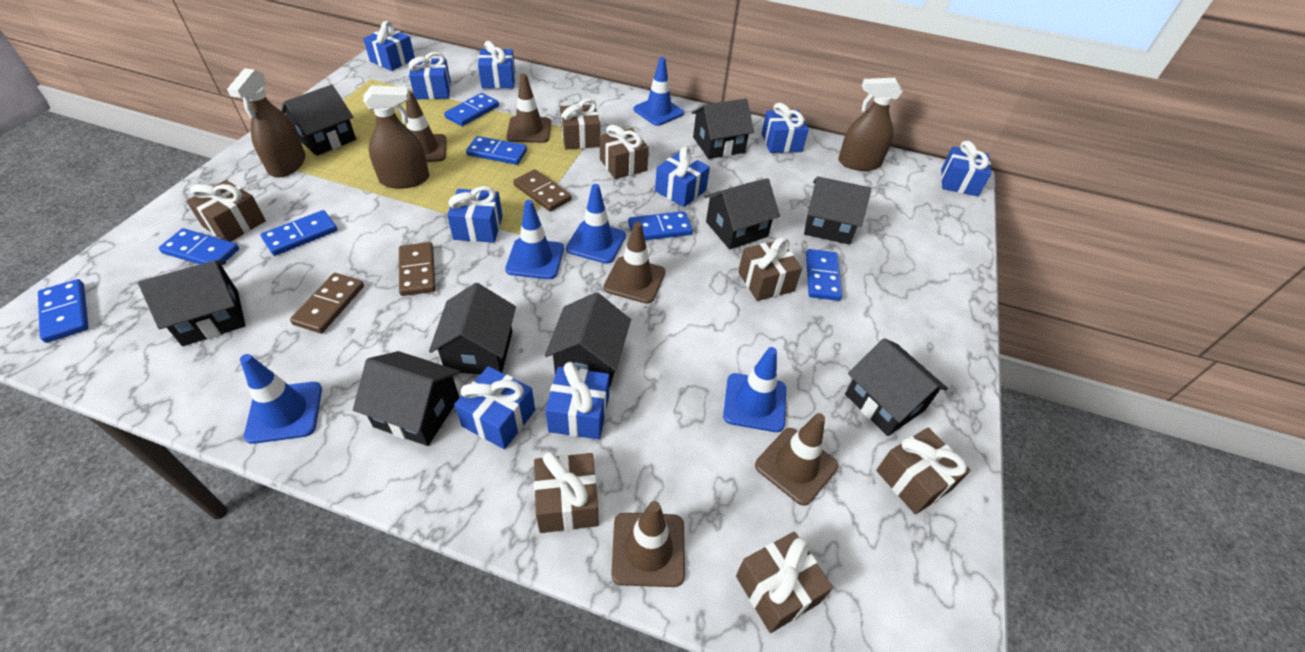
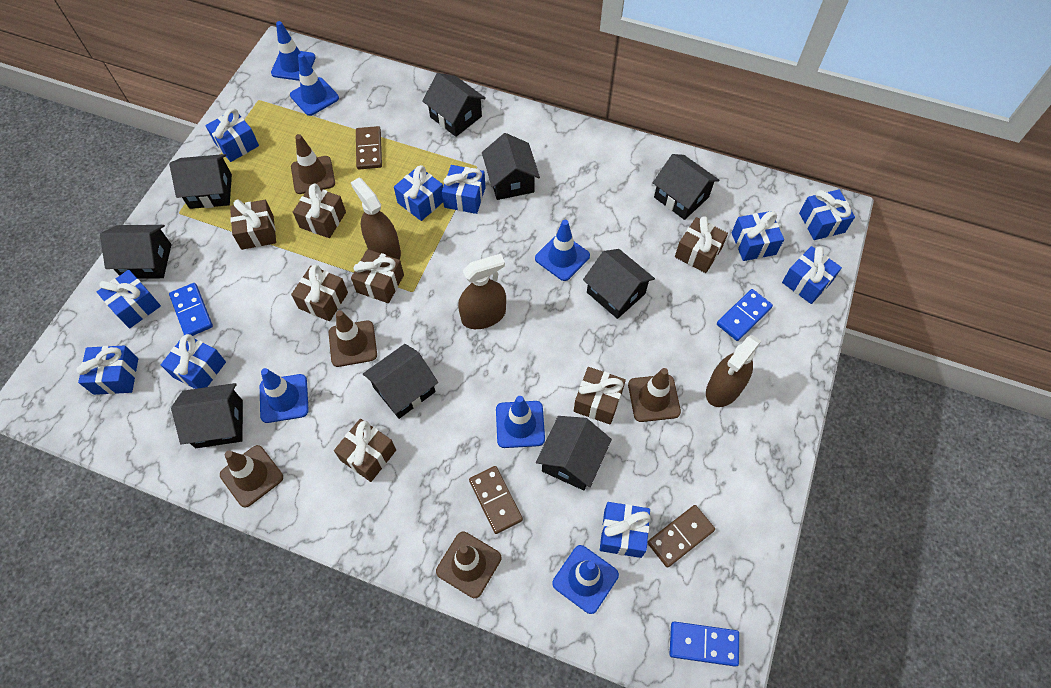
blue domino: [38,279,89,343] [159,228,239,264] [261,210,338,256] [444,93,499,126] [466,136,527,165] [628,211,693,240] [806,249,842,301] = 7 -> [169,283,213,336] [670,621,739,667] [717,289,773,341] = 3
blue gift: [363,21,415,71] [408,52,451,99] [447,186,503,243] [454,366,535,449] [478,41,515,89] [545,362,609,440] [655,147,710,207] [762,103,809,153] [941,141,991,196] = 9 -> [76,345,138,395] [97,270,161,328] [161,334,226,389] [205,108,259,162] [394,165,443,221] [442,165,486,214] [600,502,651,558] [732,211,784,261] [782,246,842,304] [799,190,855,240] = 10
blue traffic cone: [240,354,322,444] [505,200,564,279] [566,184,626,264] [633,57,684,126] [723,347,786,432] = 5 -> [260,368,309,423] [271,21,316,81] [290,53,339,116] [496,396,545,448] [535,220,590,281] [552,545,619,614] = 6

